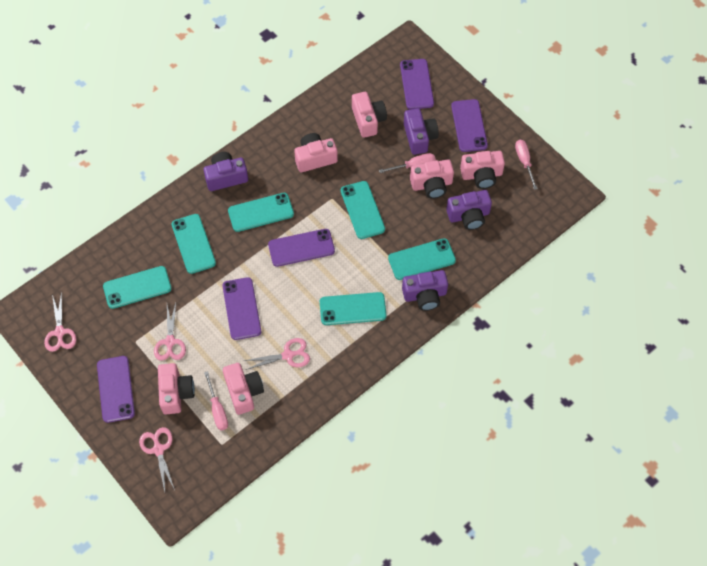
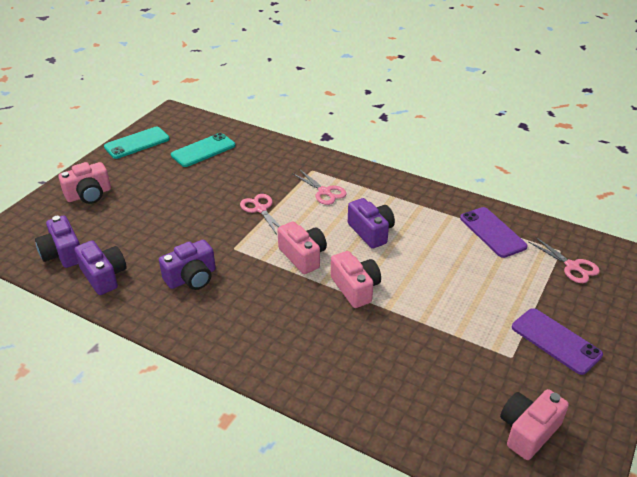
pink camera: [158,363,195,414] [223,363,264,415] [294,133,338,172] [352,92,387,138] [410,160,454,199] [460,151,505,189] = 6 -> [58,162,111,204] [277,222,327,274] [331,251,381,308] [500,389,569,460] = 4
pink scissors: [44,292,76,352] [139,427,175,491] [154,303,186,361] [244,338,310,370] = 4 -> [240,194,280,235] [292,169,347,205] [529,237,600,283] = 3
pink screwdriver: [204,371,228,431] [379,153,436,173] [515,140,538,190] = 3 -> none = 0
purple phone: [97,356,135,423] [222,277,261,340] [268,229,335,267] [400,59,434,109] [451,99,488,152] = 5 -> [460,207,528,258] [512,308,603,375] = 2
turquoise phone: [103,266,172,309] [171,214,216,274] [228,193,294,232] [320,292,387,325] [341,181,385,239] [388,238,456,280] = 6 -> [104,127,170,159] [171,133,235,167] = 2

